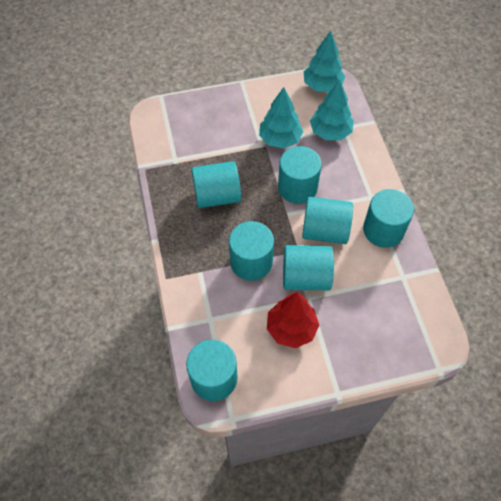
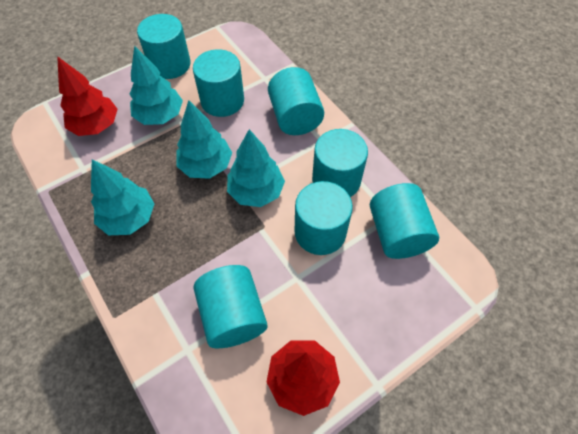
red tree: [267,292,319,348] = 1 -> [57,56,118,136] [267,340,340,416] = 2
turquoise tree: [259,87,303,148] [304,31,345,92] [310,80,354,140] = 3 -> [91,159,154,235] [130,45,183,125] [176,100,232,179] [227,129,285,207] = 4

